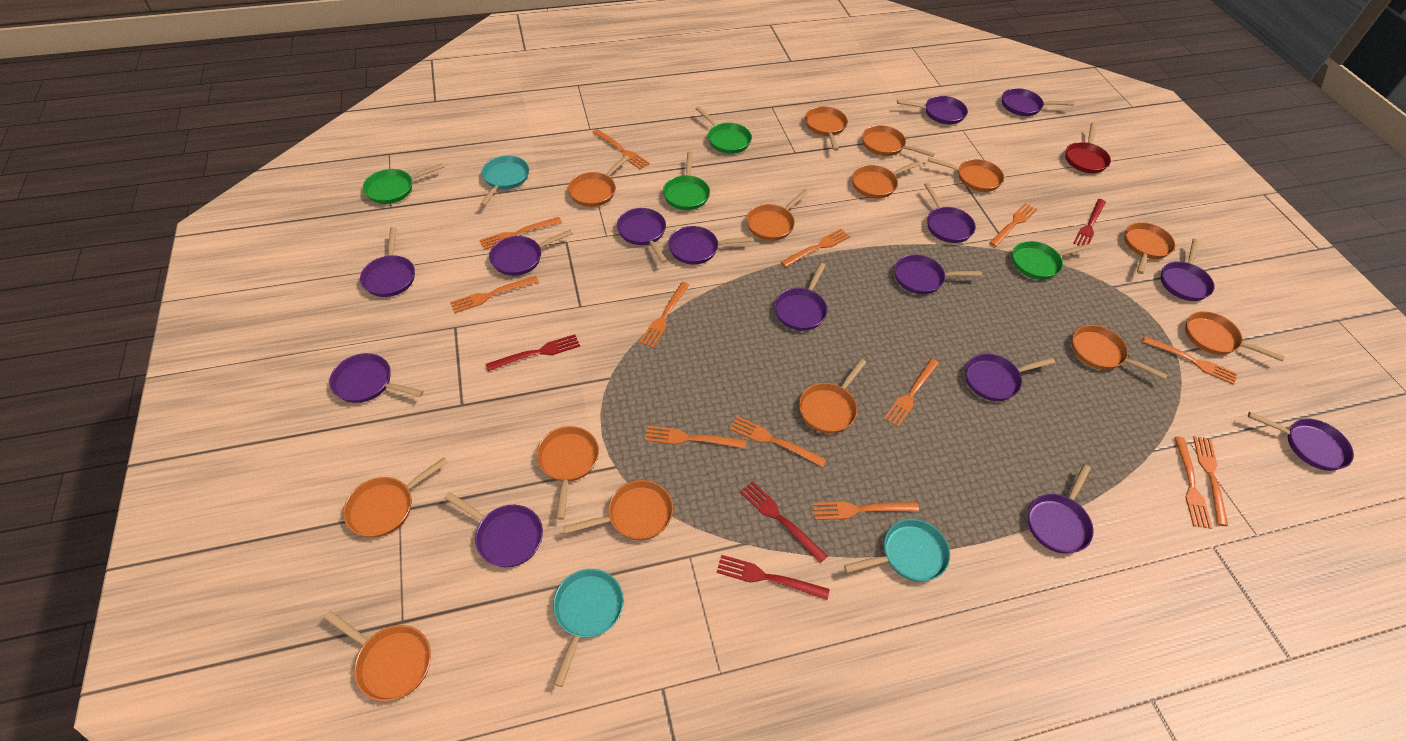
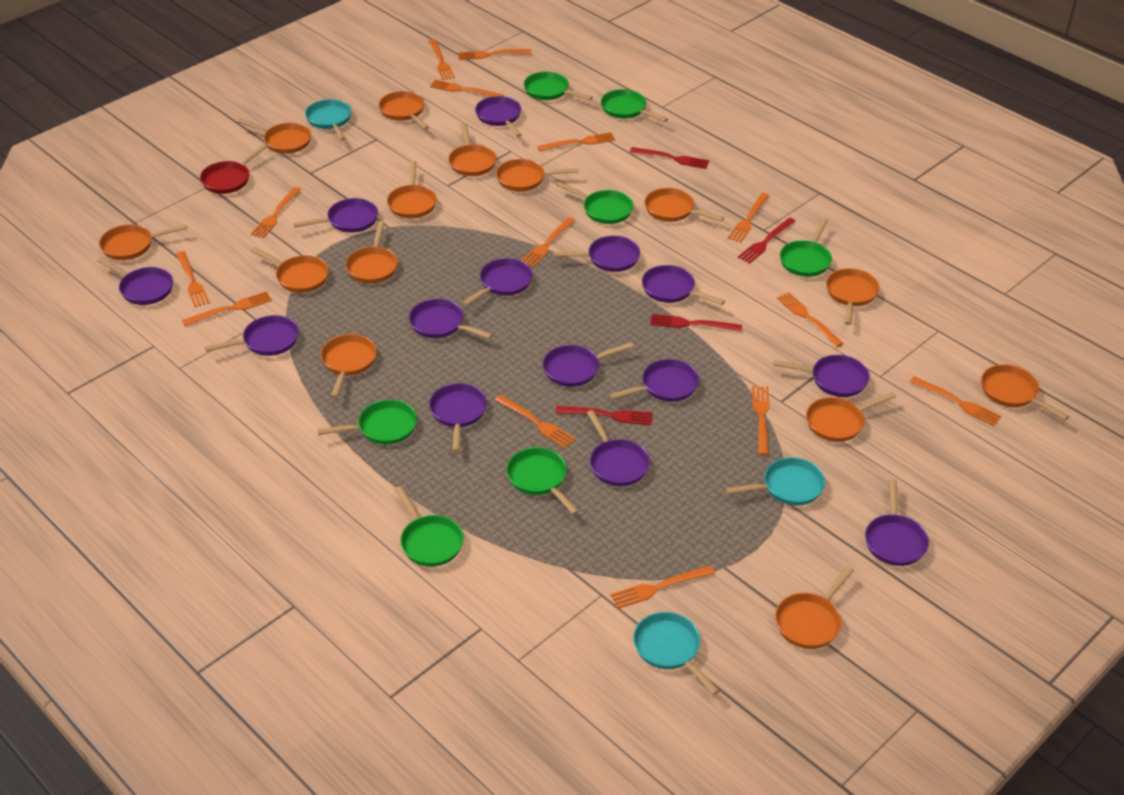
green pan: [363,163,444,204] [663,152,710,210] [696,106,752,154] [1012,241,1092,280] = 4 -> [317,400,417,445] [395,486,464,567] [506,447,579,515] [524,72,593,100] [557,181,634,224] [601,89,668,122] [780,218,832,277] = 7
orange fork: [450,276,539,313] [479,217,562,250] [592,129,650,169] [639,282,689,348] [645,426,746,449] [730,416,827,467] [781,229,850,267] [813,501,919,520] [884,359,939,427] [989,203,1037,247] [1142,336,1237,385] [1174,437,1212,529] [1193,436,1228,526] = 13 -> [176,251,210,307] [182,291,272,326] [251,187,301,238] [429,39,455,80] [430,80,503,97] [458,49,531,60] [495,395,576,448] [522,217,575,267] [537,132,615,151] [611,565,715,609] [728,193,770,243] [752,386,770,456] [777,292,844,347] [910,376,1002,426] = 14
purple pan: [329,353,424,403] [360,227,415,297] [445,492,543,567] [489,230,573,276] [617,208,667,263] [668,226,753,264] [774,263,827,331] [894,254,982,294] [897,96,968,124] [924,183,976,243] [965,354,1055,401] [1002,88,1074,116] [1028,464,1094,554] [1161,239,1214,301] [1248,412,1354,471] = 15 -> [97,257,173,305] [205,315,299,356] [293,198,378,233] [409,299,493,339] [429,383,487,452] [462,258,533,306] [475,96,522,137] [543,342,634,387] [553,236,640,272] [587,410,650,486] [609,359,699,402] [642,265,725,305] [773,355,870,397] [865,479,929,566] = 14

